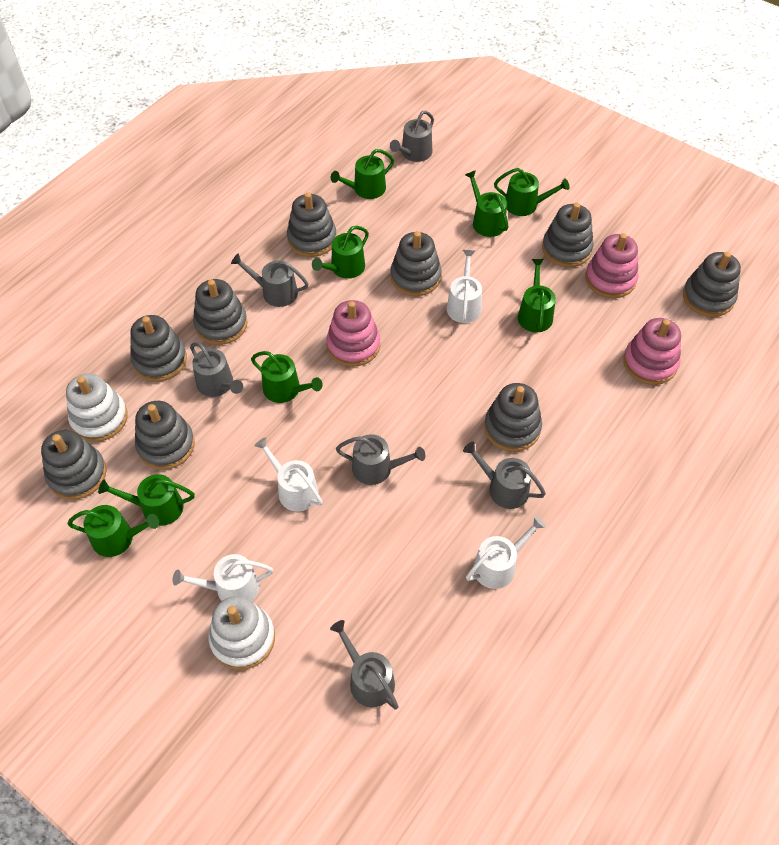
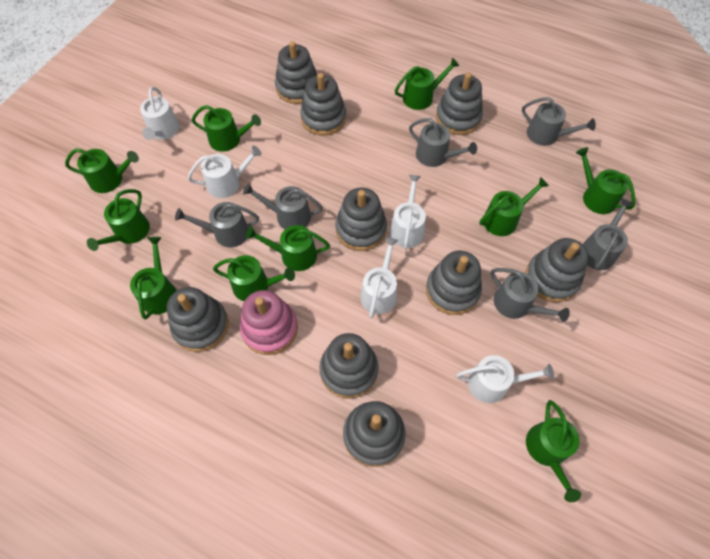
green watering can: [67,505,159,557] [98,474,195,526] [251,351,323,403] [312,226,369,279] [331,149,394,199] [465,170,509,237] [494,168,570,216] [518,259,556,333] = 8 -> [65,148,139,193] [87,189,150,251] [130,237,177,320] [192,105,261,152] [213,255,295,301] [246,225,330,271] [395,57,459,110] [480,177,549,236] [526,400,581,502] [576,147,636,214] = 10
pink stacking toy: [326,300,380,367] [585,233,638,298] [623,318,681,385] = 3 -> [240,290,298,355] = 1
white stacking toy: [66,373,128,442] [208,596,275,670] = 2 -> none = 0
white watering can: [173,554,273,602] [254,437,323,511] [447,250,482,323] [466,516,546,589] = 4 -> [140,87,179,140] [188,146,262,198] [360,237,399,318] [390,175,426,249] [456,355,554,403] = 5

